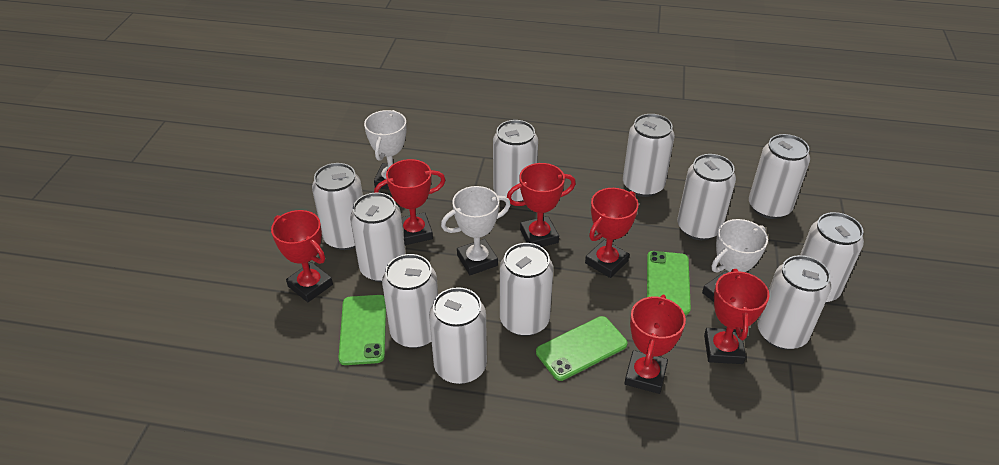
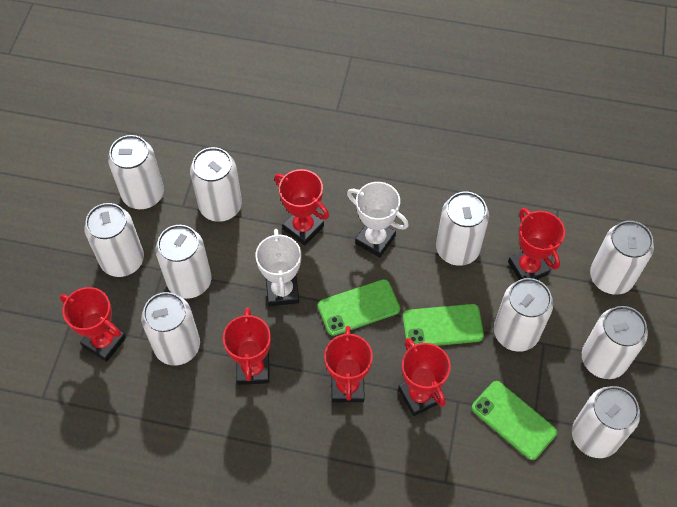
white can: [312,163,363,250] [350,193,406,282] [382,254,438,348] [429,287,487,384] [493,120,538,202] [500,243,553,336] [623,114,675,197] [677,154,736,240] [749,134,810,219] [758,255,831,350] [800,212,864,303] = 11 -> [84,203,144,277] [108,135,164,209] [141,292,200,366] [155,225,212,299] [190,147,242,222] [436,192,489,266] [494,278,553,352] [572,386,640,458] [582,306,648,379] [590,221,654,295] = 10
white trophy: [364,110,407,190] [441,186,511,275] [702,219,768,302] = 3 -> [255,229,301,306] [347,182,409,257] = 2

